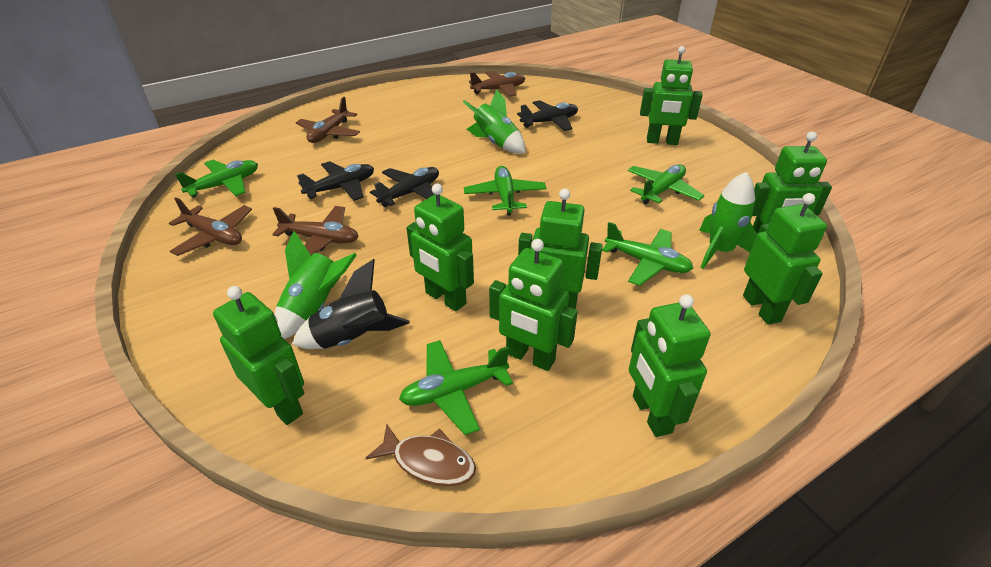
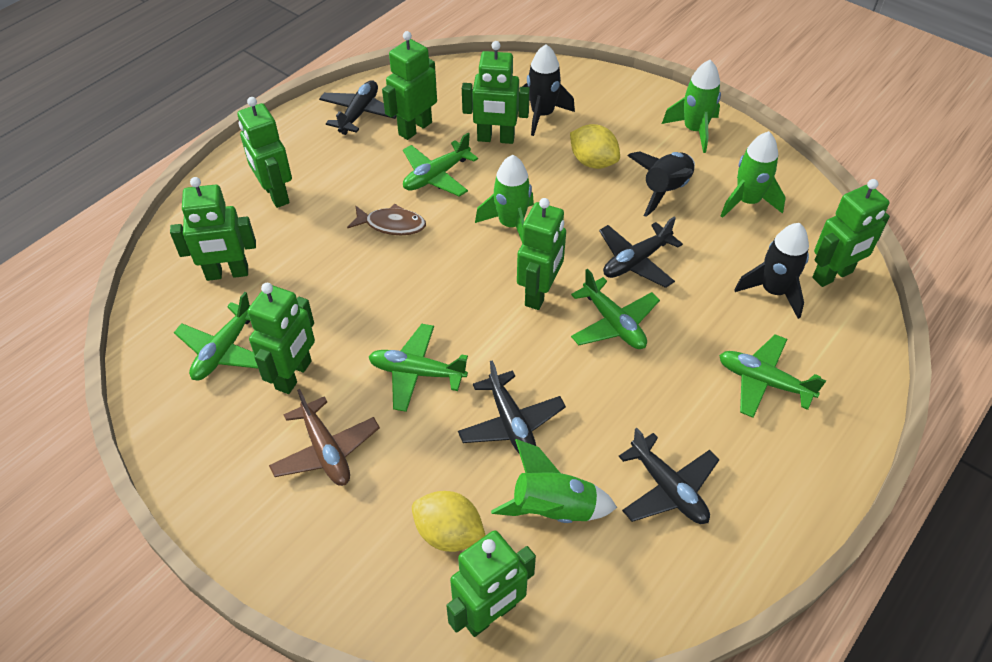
black plane: [297,161,374,201] [370,167,439,207] [517,100,578,131] = 3 -> [319,80,397,135] [458,360,566,453] [599,217,683,288] [618,428,719,524] = 4
black rocket: [292,259,410,349] = 1 -> [522,44,575,136] [628,151,695,217] [734,223,809,319] = 3
brown plane: [169,197,252,256] [272,206,359,255] [296,97,360,143] [469,71,525,97] = 4 -> [269,389,380,486] = 1
green rocket: [275,231,357,339] [463,89,525,154] [699,172,757,269] = 3 -> [475,155,534,241] [491,439,617,523] [662,60,721,153] [721,131,786,218] = 4
yellow lemon: none = 0 -> [412,491,486,552] [570,124,620,169] = 2

